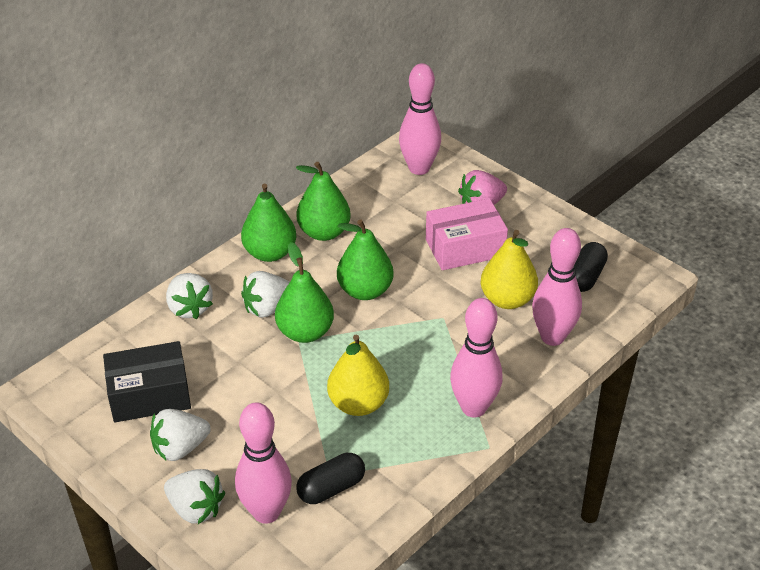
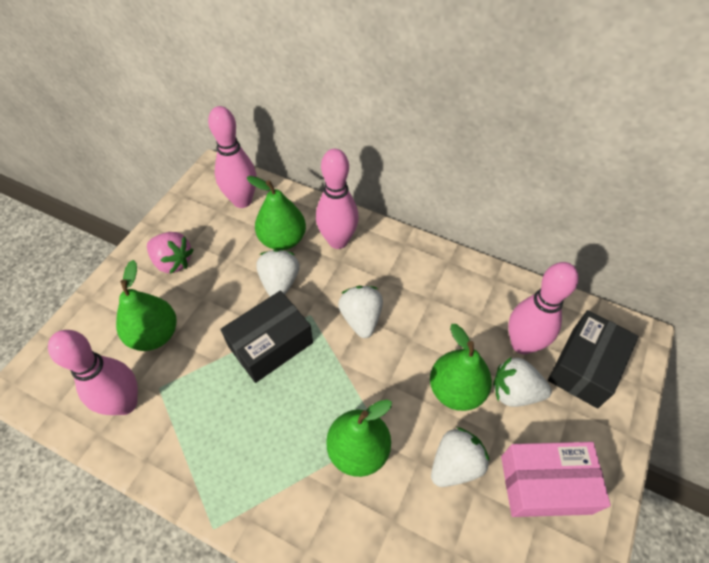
black box: [103,341,191,422] = 1 -> [221,290,313,383] [548,310,639,409] = 2
black capsule: [296,453,365,504] [575,242,608,292] = 2 -> none = 0
yellow pear: [327,334,389,416] [480,230,538,309] = 2 -> none = 0

